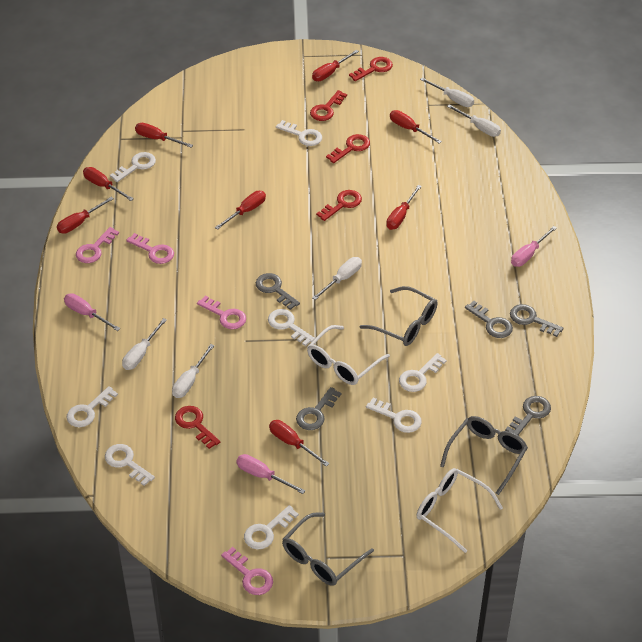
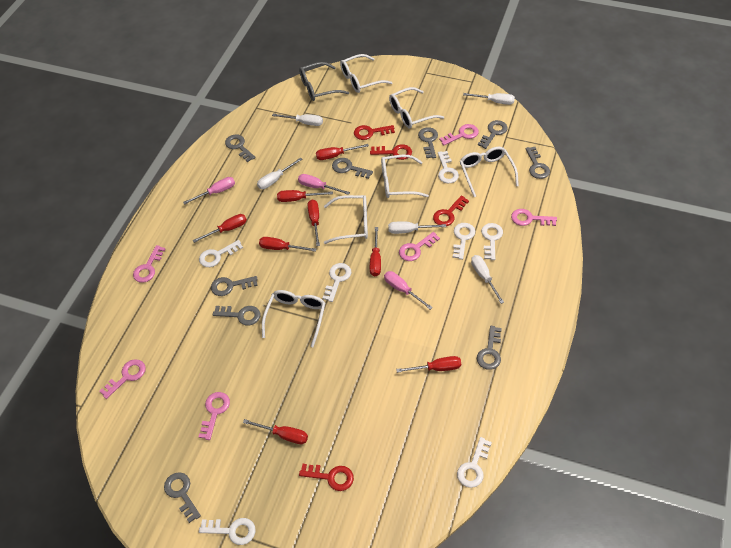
grey glasses: [282,512,374,586] [359,286,437,346] [440,416,528,495] = 3 -> [299,62,349,101] = 1
grey key: [256,273,300,310] [296,387,341,430] [465,301,513,338] [505,396,551,435] [510,304,564,337] = 5 -> [164,472,201,523] [211,276,258,296] [213,306,260,326] [225,134,256,162] [332,158,373,179] [418,127,438,158] [477,326,502,370] [478,120,508,149] [526,147,550,179] = 9
pink key: [76,227,119,263] [126,233,174,264] [197,296,246,329] [221,547,273,595] = 4 -> [100,359,146,399] [133,245,165,283] [199,392,230,440] [399,232,440,261] [439,124,479,145] [511,209,557,226] = 6
red key: [175,406,220,449] [310,90,347,121] [316,190,362,221] [326,134,370,163] [349,57,393,81] = 5 -> [299,464,354,491] [354,125,395,140] [370,144,412,160] [433,196,469,226] = 4
white glasses: [307,325,390,385] [416,468,503,553] = 2 -> [262,290,325,347] [324,195,368,244] [340,54,393,93] [381,155,429,198] [389,87,444,128] [460,147,519,197] = 6
white key: [67,386,118,427] [105,444,155,486] [110,152,156,182] [244,505,299,549] [268,309,315,346] [276,120,322,146] [366,397,422,433] [399,353,447,392] = 8 -> [199,240,243,267] [199,518,256,545] [323,263,351,302] [438,151,459,183] [453,223,475,260] [457,437,492,488] [481,223,503,260] = 7

